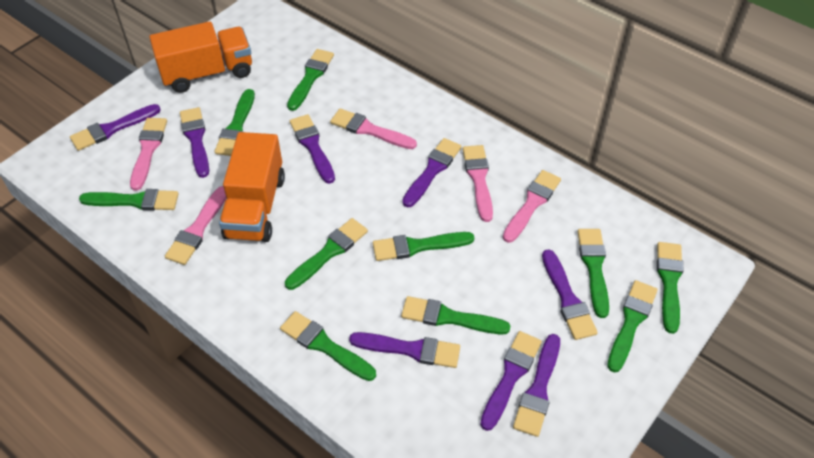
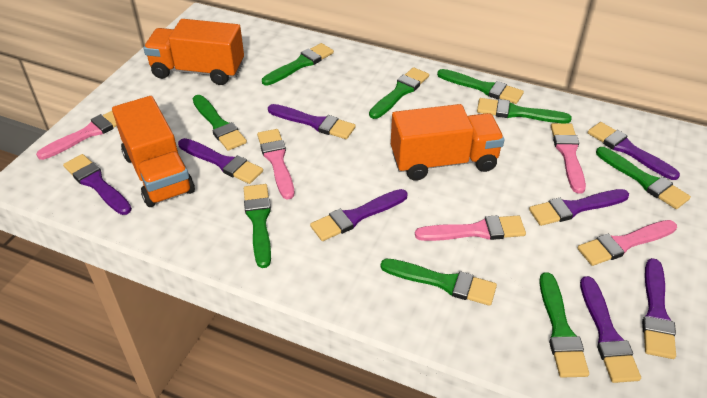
green brush: [79,189,179,211] [214,89,255,156] [280,311,376,381] [285,218,368,290] [287,49,334,111] [373,232,474,261] [401,296,510,334] [578,229,609,318] [607,280,658,373] [657,242,684,334] = 10 -> [192,95,247,151] [244,184,271,268] [262,43,334,86] [369,67,429,119] [381,259,497,306] [437,69,524,104] [477,98,572,123] [539,272,589,378] [596,147,691,209] = 9
orange truck: [149,21,252,93] [219,132,285,242] = 2 -> [112,96,195,207] [143,19,244,85] [391,104,504,181] = 3

